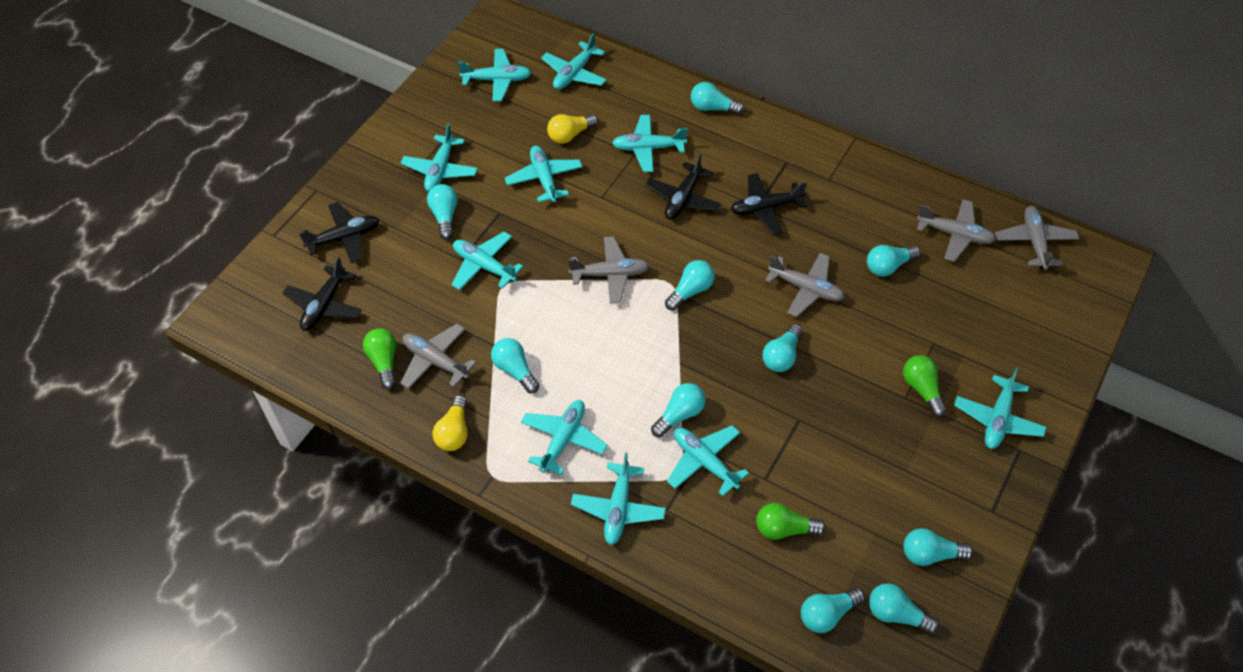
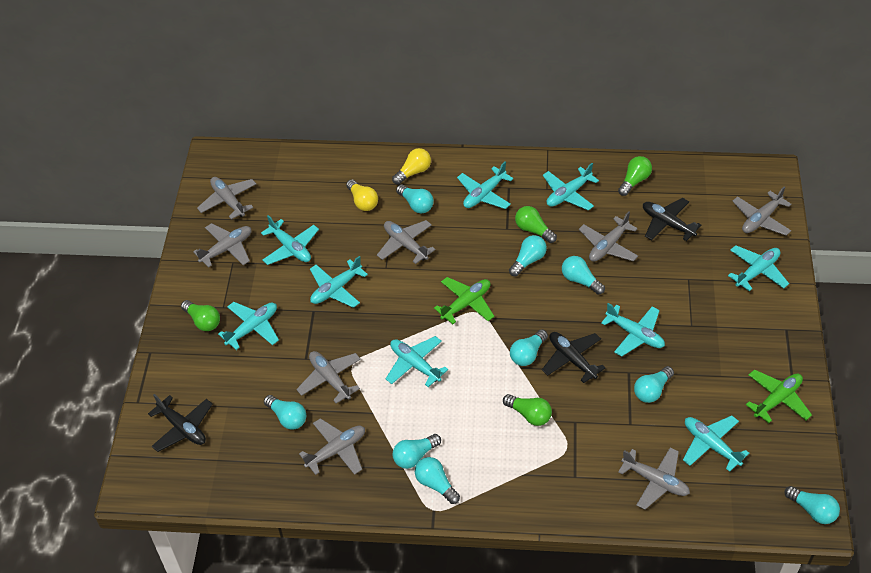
black plane: [283,256,362,331] [299,202,379,263] [645,153,721,220] [731,173,807,235] = 4 -> [148,394,212,452] [542,332,605,383] [643,198,701,241] = 3
green light bulb: [363,328,396,389] [756,503,826,540] [903,355,947,417] = 3 -> [181,300,220,331] [503,394,552,426] [515,206,557,243] [618,156,652,196] = 4
green plane: none = 0 -> [434,277,494,324] [746,369,812,423] = 2
grey plane: [400,324,476,389] [568,236,649,304] [765,253,845,317] [917,199,996,262] [995,206,1079,270] = 5 -> [193,223,251,268] [197,177,256,219] [296,351,361,404] [299,418,365,475] [377,220,435,264] [579,211,638,262] [618,447,690,510] [732,186,791,236] = 8
turquoise light bulb: [427,184,458,240] [491,338,540,393] [651,383,705,437] [665,260,715,311] [691,82,744,115] [762,324,803,372] [801,588,865,633] [867,245,920,277] [869,583,939,634] [903,528,973,566] = 10 -> [264,395,306,430] [393,434,441,469] [396,184,434,213] [415,457,460,504] [509,235,547,276] [510,329,548,366] [562,256,605,295] [634,366,674,403] [784,486,840,524] = 9
turquoise plane: [401,124,478,192] [452,232,523,290] [458,49,531,101] [505,146,582,203] [521,400,608,475] [541,33,607,90] [571,452,666,545] [612,115,688,172] [667,425,749,496] [954,368,1047,449] = 10 -> [218,302,279,350] [261,215,319,265] [310,256,368,308] [386,336,448,387] [457,162,513,209] [543,163,599,211] [601,303,665,357] [683,416,749,472] [728,245,789,291] = 9

